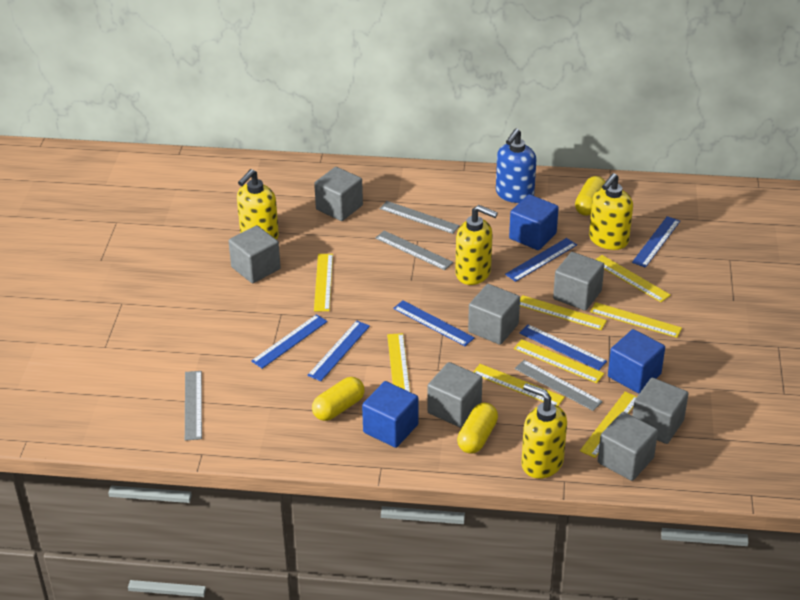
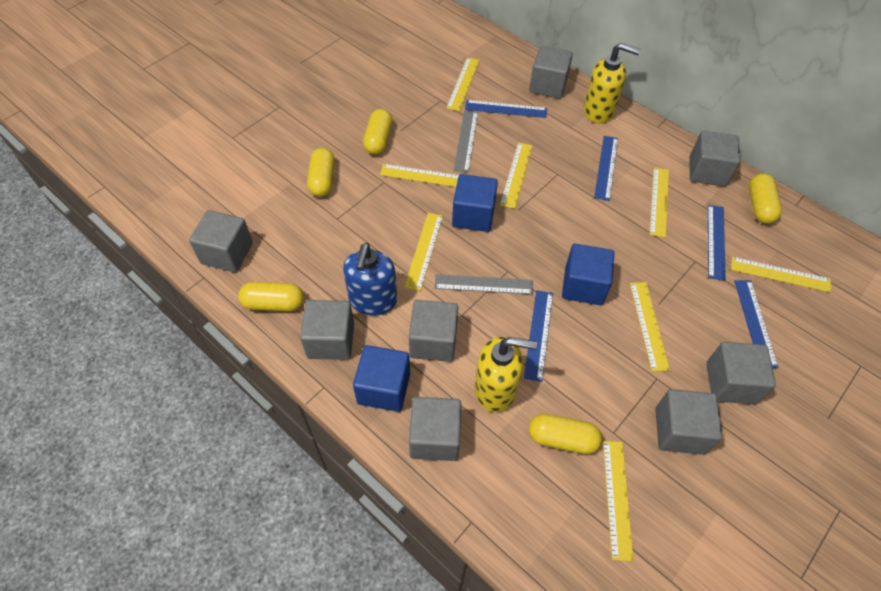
blue ruler: [251,314,328,369] [307,321,370,381] [393,300,475,346] [505,238,577,282] [520,324,607,370] [632,216,680,268] = 6 -> [465,100,547,118] [524,290,553,382] [594,136,618,201] [708,205,726,281] [734,280,778,368] = 5
grey cube: [228,225,281,283] [314,167,363,221] [427,362,482,428] [468,284,520,345] [553,252,604,311] [598,412,658,481] [632,378,688,444] = 7 -> [189,210,253,272] [300,300,354,360] [409,300,458,362] [409,397,461,461] [529,46,573,99] [655,389,722,455] [690,131,740,187] [706,342,776,404] = 8
grey ruler: [185,371,202,441] [375,231,453,270] [380,201,460,234] [515,360,603,411] = 4 -> [434,274,533,295] [454,111,478,173] = 2
yellow capsule: [312,377,365,421] [457,403,498,454] [575,176,606,216] = 3 -> [238,282,304,311] [307,148,335,197] [363,109,393,154] [529,414,602,454] [749,173,782,224] = 5
yellow soap dispenser: [237,169,279,240] [455,205,498,285] [521,383,567,479] [589,173,633,250] = 4 -> [474,337,537,412] [584,43,641,123] = 2

